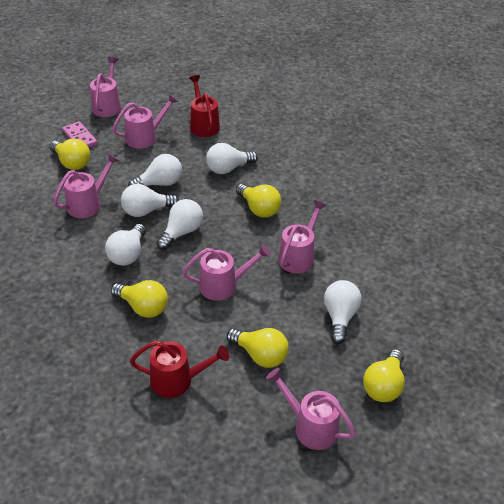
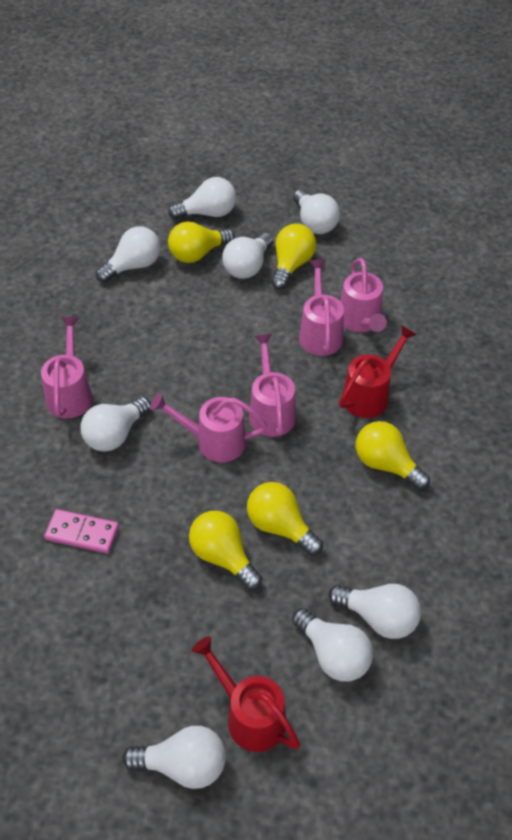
pink watering can: [53,153,120,218] [90,57,121,117] [112,94,178,148] [182,244,271,301] [266,368,356,450] [278,200,327,273] = 6 -> [41,317,93,419] [150,393,267,462] [249,334,296,437] [299,260,344,356] [340,258,387,332] = 5
white light bulb: [105,224,146,266] [121,184,179,217] [128,154,182,186] [156,199,203,250] [206,143,258,174] [324,280,361,344] = 6 -> [80,397,151,452] [96,226,160,283] [122,726,226,789] [168,177,236,219] [222,233,274,279] [292,608,373,682] [293,190,340,234] [329,584,421,639] = 8

